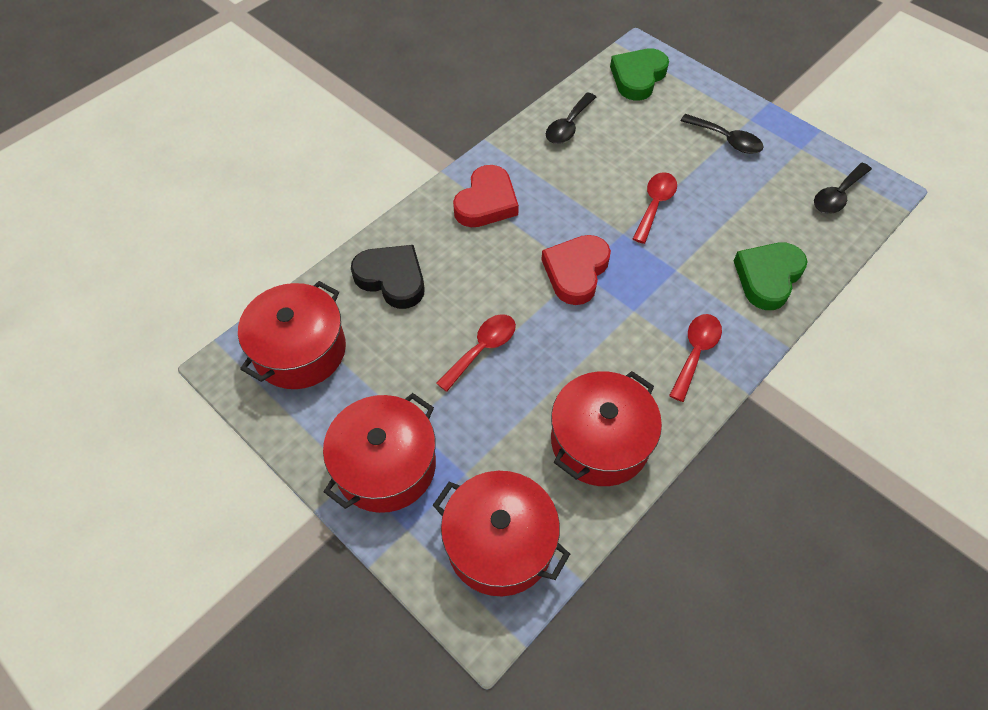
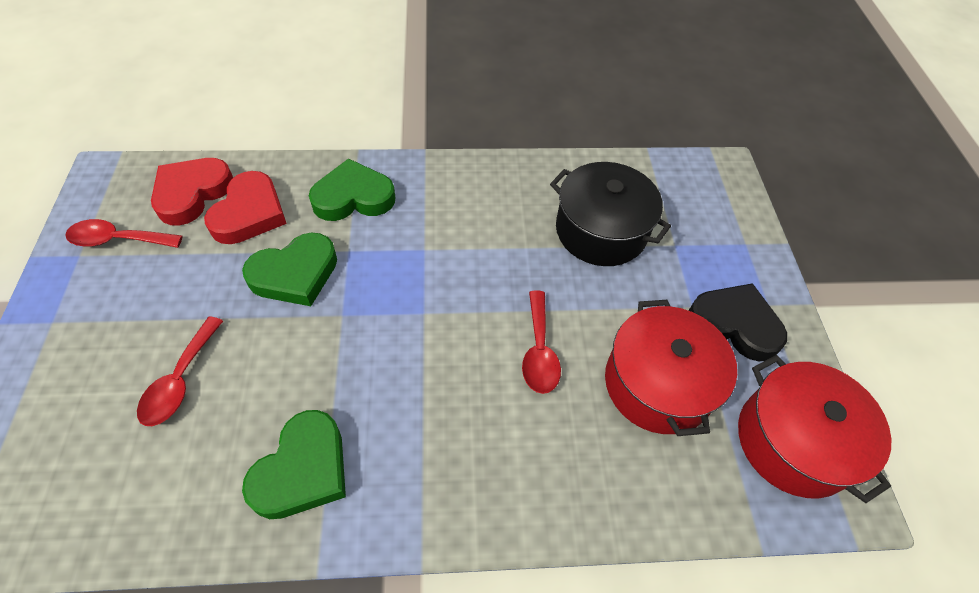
black pot: none = 0 -> [550,162,671,266] = 1
black spoon: [546,92,596,144] [680,114,764,154] [814,163,872,214] = 3 -> none = 0
green heart: [610,48,669,100] [734,243,808,310] = 2 -> [242,233,337,306] [242,410,346,519] [309,158,395,221] = 3
red pot: [238,281,346,389] [323,393,436,513] [433,471,570,596] [551,371,662,486] = 4 -> [605,300,737,436] [738,355,891,503] = 2

